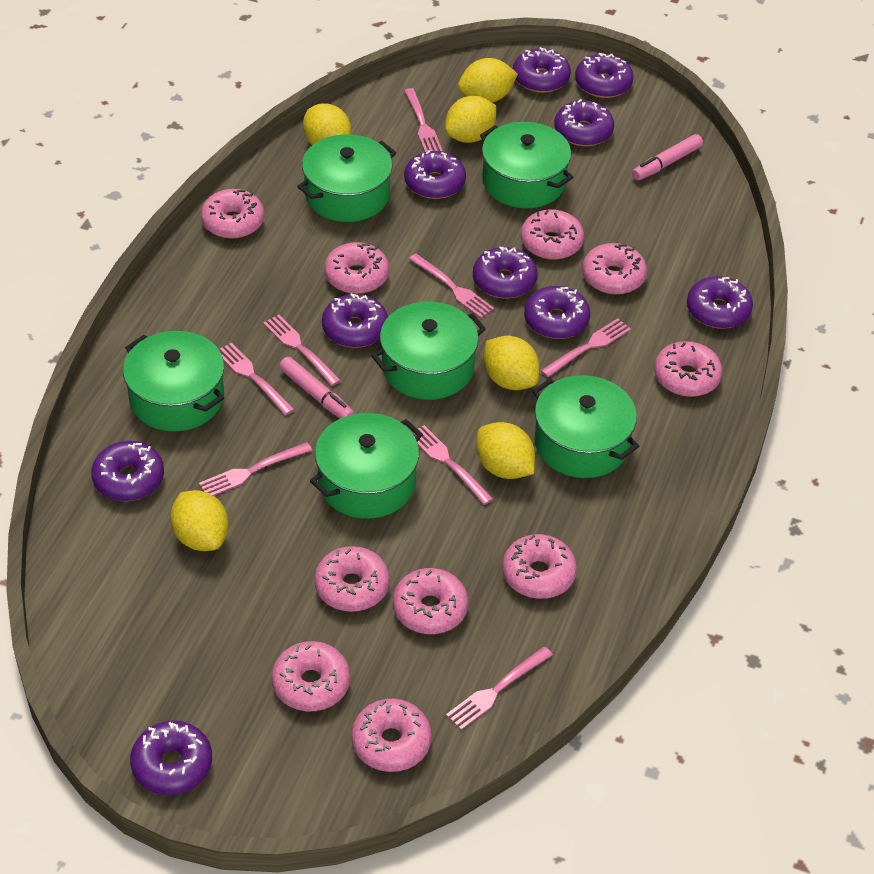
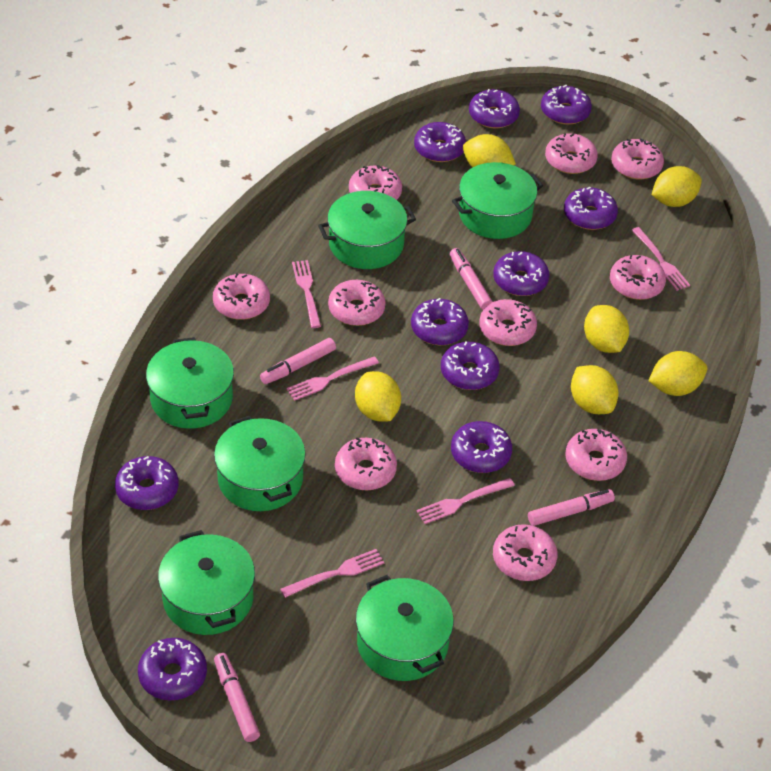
pink fork: [199,442,312,496] [220,343,295,415] [263,315,341,386] [404,88,443,152] [409,254,494,318] [413,425,494,505] [446,646,553,730] [540,318,631,378] = 8 -> [280,549,385,598] [286,356,379,401] [292,260,321,328] [417,478,515,524] [632,227,690,291] = 5
pink marker: [279,357,355,418] [632,134,703,180] = 2 -> [214,653,260,742] [260,338,336,384] [450,248,493,310] [528,489,615,526] = 4

